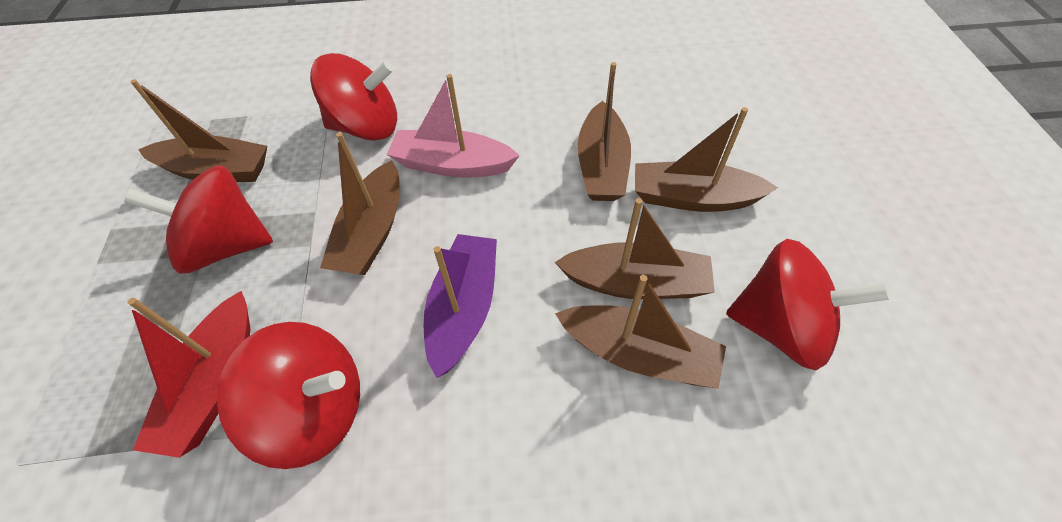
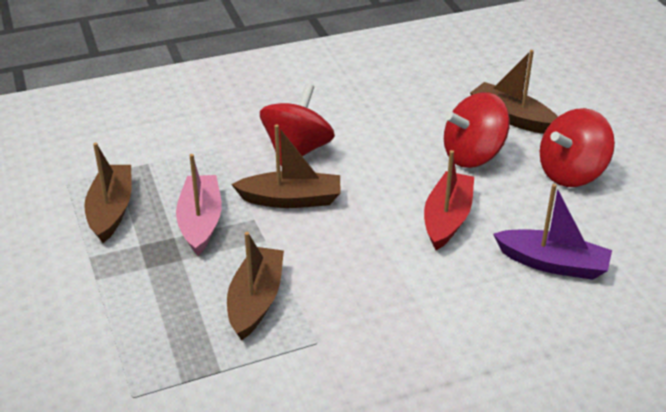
brown boat: [130,79,267,182] [320,132,400,275] [555,198,715,299] [555,275,726,389] [578,62,631,201] [635,107,778,212] = 6 -> [84,142,132,243] [227,232,284,340] [231,124,340,208] [470,50,558,134] = 4
red spinning top: [124,166,273,274] [217,322,360,469] [310,53,397,141] [726,239,890,370] = 4 -> [260,83,335,166] [444,92,510,168] [540,108,615,187] = 3

